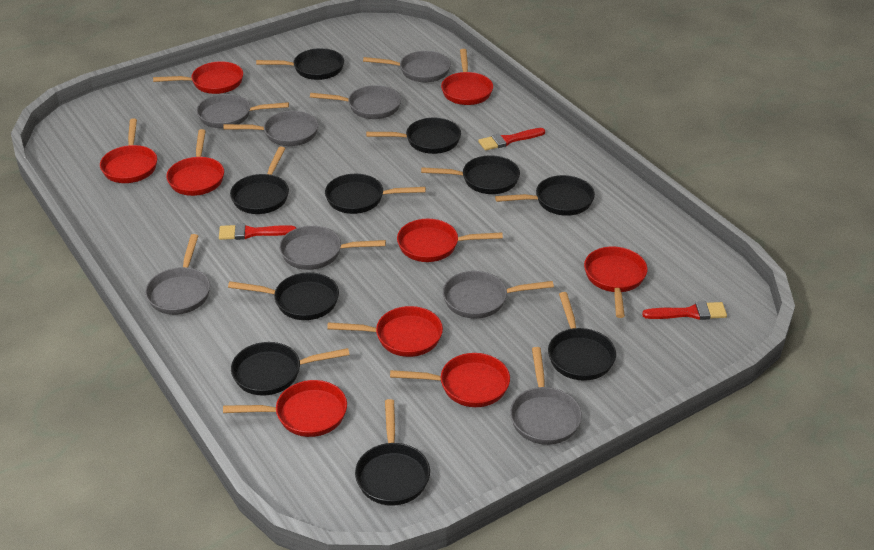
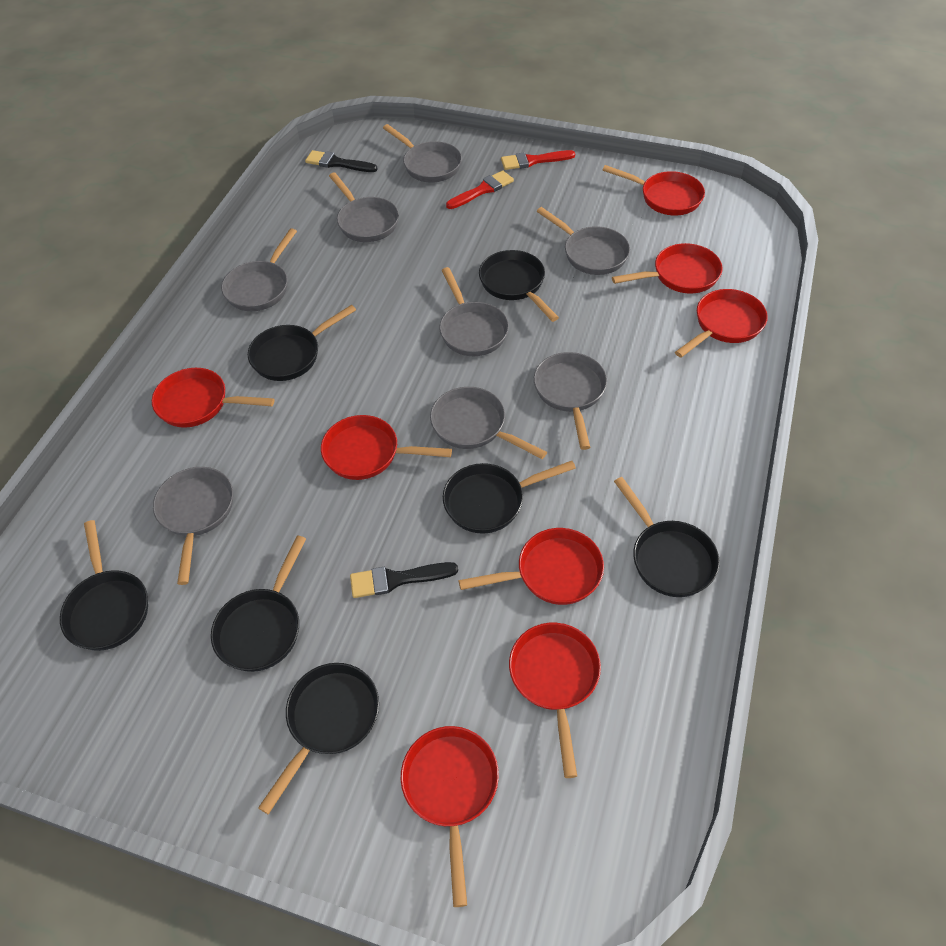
black brush: none = 0 -> [305,150,378,172] [350,562,458,598] = 2
black pan: [228,272,339,320] [230,147,289,214] [231,342,349,396] [256,48,344,80] [325,174,426,214] [355,399,430,506] [366,118,461,154] [421,155,520,194] [495,175,595,216] [548,292,616,381] = 10 -> [60,520,148,651] [211,535,306,672] [248,305,356,381] [258,663,379,814] [443,461,576,534] [479,250,559,322] [614,477,720,597] = 7
red brush: [219,224,296,240] [478,128,545,151] [642,302,727,320] = 3 -> [446,171,514,209] [501,150,575,170] = 2
red pan: [100,119,157,183] [153,61,243,94] [166,129,224,196] [223,380,347,437] [327,306,443,357] [390,353,510,407] [397,219,503,262] [441,49,493,105] [584,247,647,318] = 9 -> [152,368,275,428] [321,415,452,480] [401,726,499,907] [458,528,604,605] [509,623,601,778] [603,165,705,215] [612,243,722,294] [675,289,768,358] = 8

